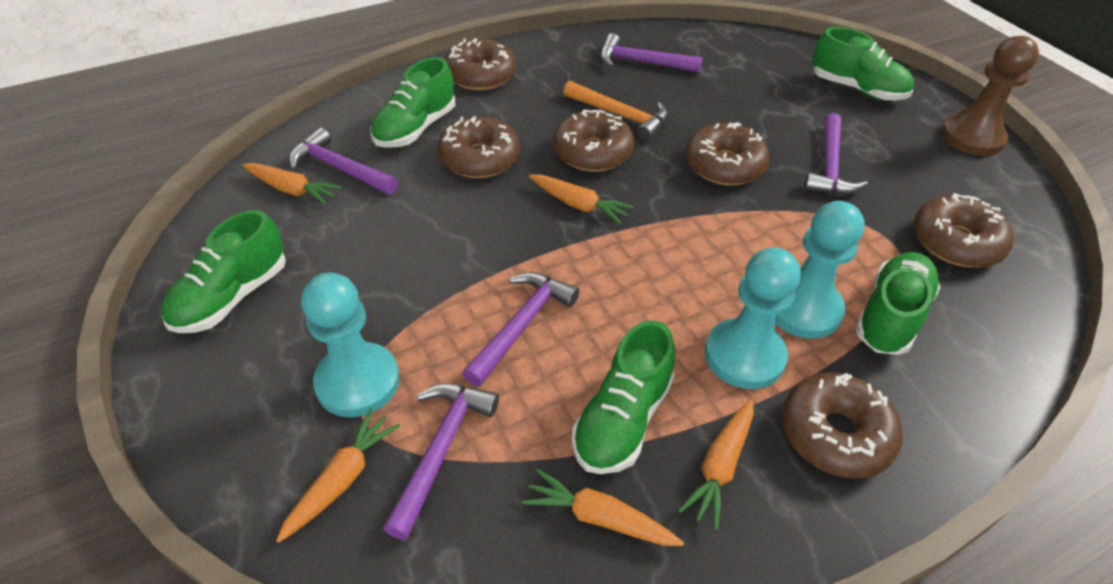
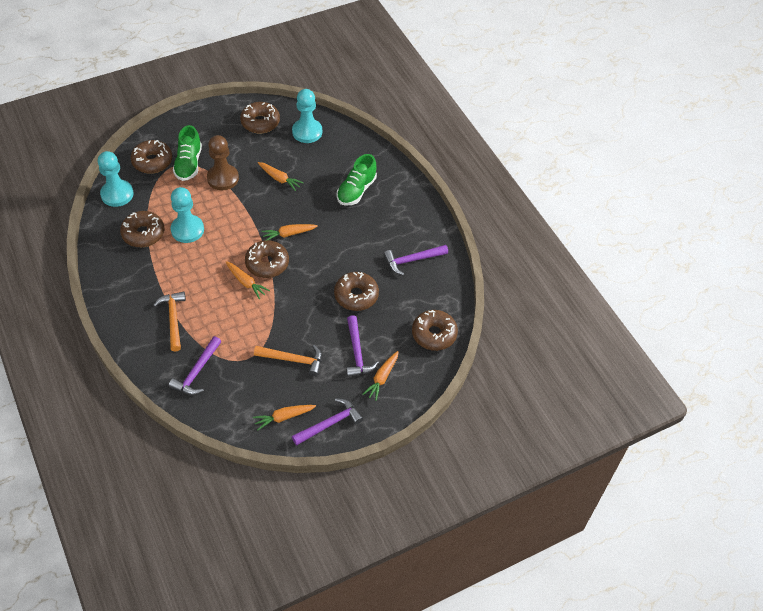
green shoe: [162,210,286,333] [370,57,455,148] [572,320,675,474] [812,27,914,101] [855,252,940,355] = 5 -> [173,125,202,181] [337,154,377,206] = 2
orange hammer: [563,81,668,141] = 1 -> [153,291,186,352] [254,345,322,376] = 2
purple hammer: [289,128,398,195] [383,383,499,540] [462,272,579,387] [600,33,703,73] [804,113,868,195] = 5 -> [169,336,222,395] [292,398,363,446] [346,315,379,377] [383,245,448,275] = 4

